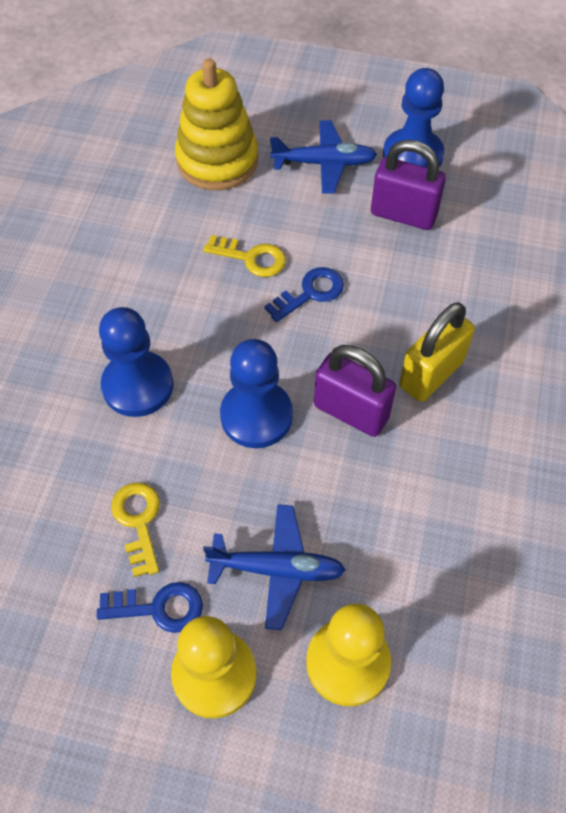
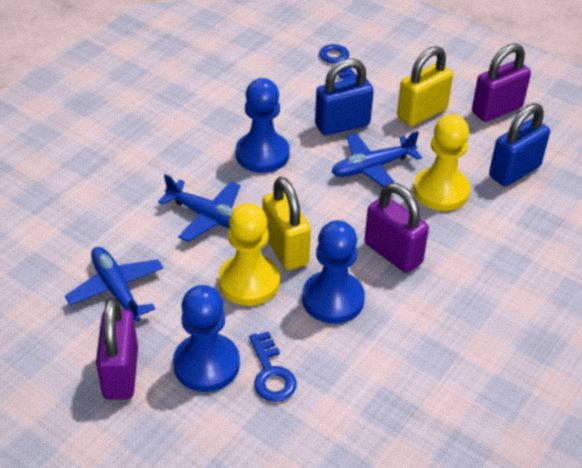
blue padlock: none = 0 -> [315,58,374,135] [489,103,550,187] = 2
blue plane: [203,504,346,630] [270,120,377,194] = 2 -> [65,247,163,322] [158,174,240,242] [332,131,422,187] = 3
purple padlock: [314,345,396,437] [371,140,446,230] = 2 -> [96,298,138,400] [365,183,429,273] [472,43,531,122] = 3
yellow key: [111,482,160,577] [203,235,286,277] = 2 -> none = 0
yellow padlock: [399,302,475,402] = 1 -> [263,177,311,270] [397,46,453,126] = 2
yellow stacking toy: [175,58,258,190] = 1 -> none = 0

